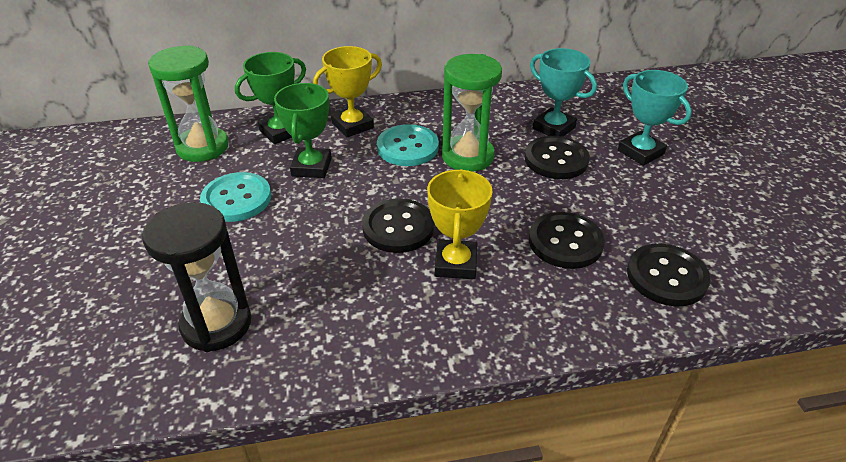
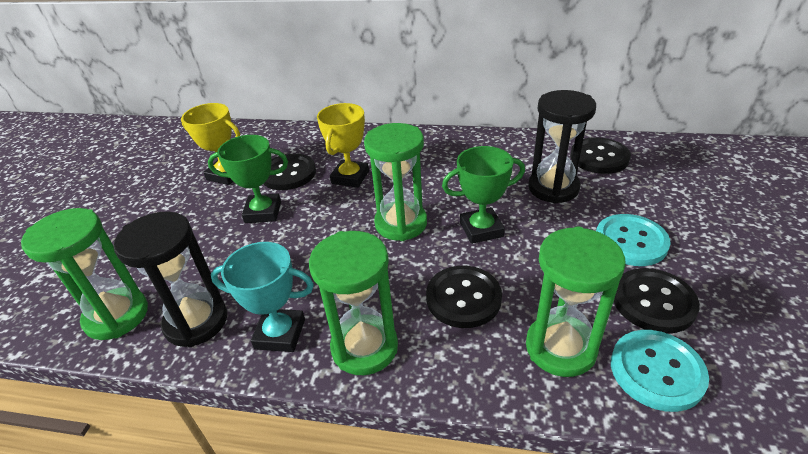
black hourglass: [142,202,252,352] = 1 -> [114,211,227,347] [528,90,596,204] = 2
green hourglass: [148,45,229,162] [442,54,502,172] = 2 -> [21,208,148,340] [309,231,398,375] [364,123,427,241] [526,226,626,377] = 4
turquoise trophy: [530,48,597,137] [618,70,692,166] = 2 -> [211,242,314,352] = 1

